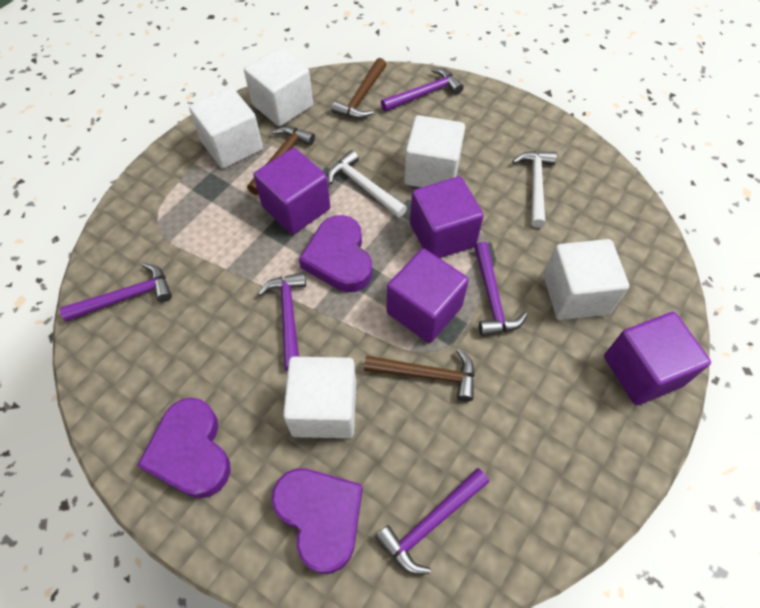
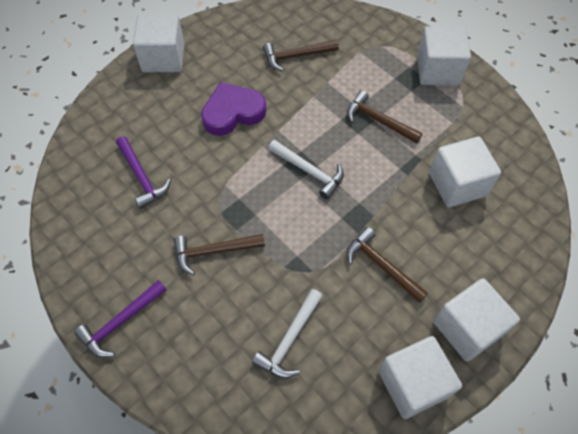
brown hammer: [247,126,315,195] [331,58,387,119] [364,349,475,401] = 3 -> [174,234,265,275] [263,39,339,72] [347,90,423,144] [347,227,428,303] = 4
purple cube: [254,148,330,235] [387,248,469,343] [410,176,484,258] [604,312,711,405] = 4 -> none = 0
purple hammer: [60,263,172,322] [257,272,306,371] [375,468,489,575] [381,68,464,112] [474,242,527,336] = 5 -> [74,280,166,358] [116,136,171,209] = 2
purple heart: [137,398,231,498] [272,468,363,574] [299,215,372,292] = 3 -> [201,82,267,136] = 1

